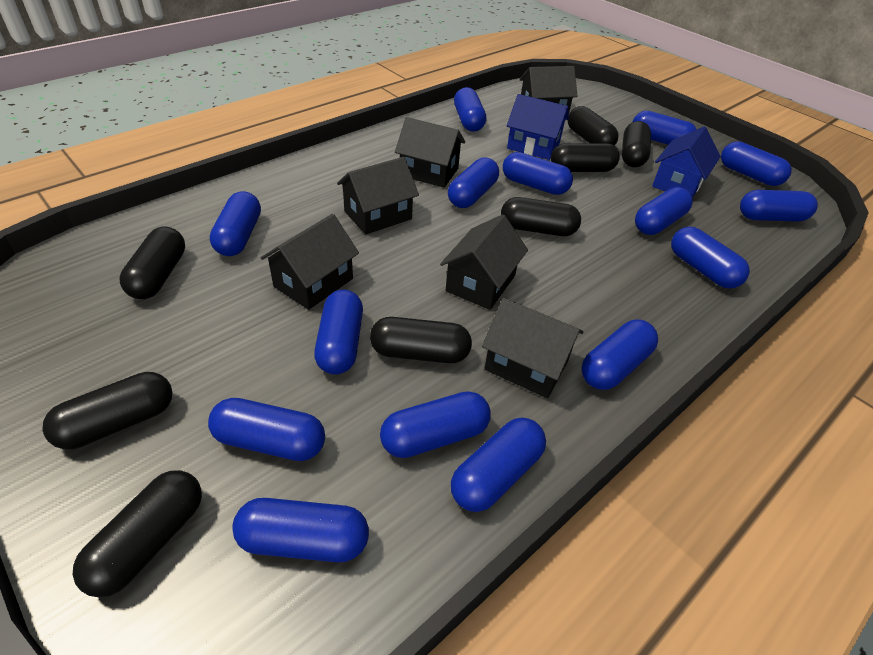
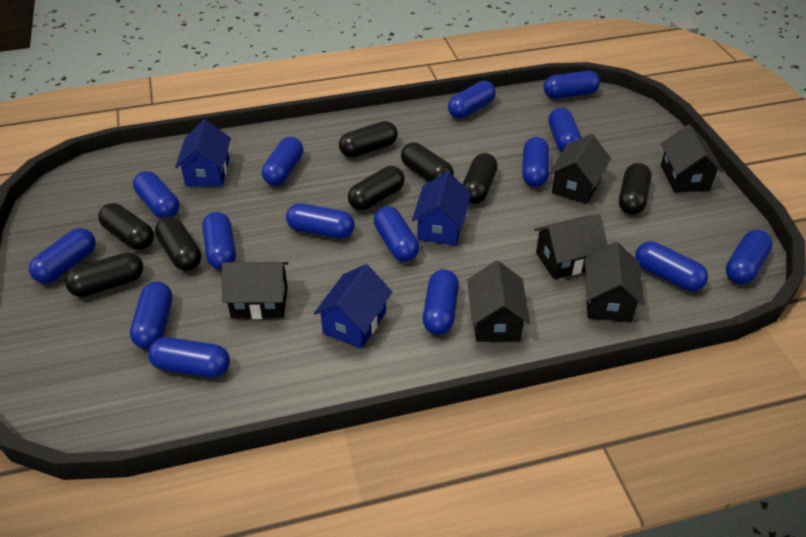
blue house: [507,94,569,160] [652,127,721,198] = 2 -> [175,120,231,187] [314,264,392,349] [412,171,471,245] = 3

